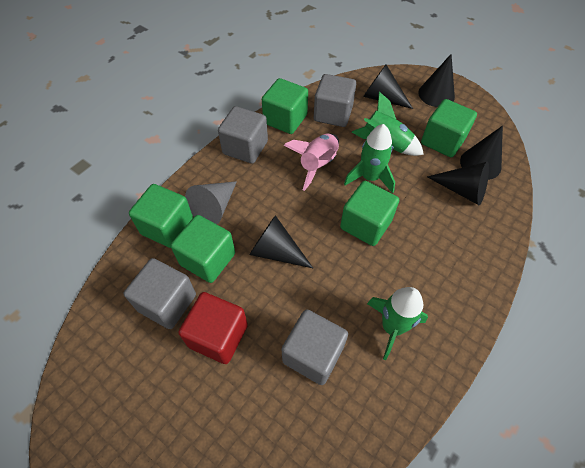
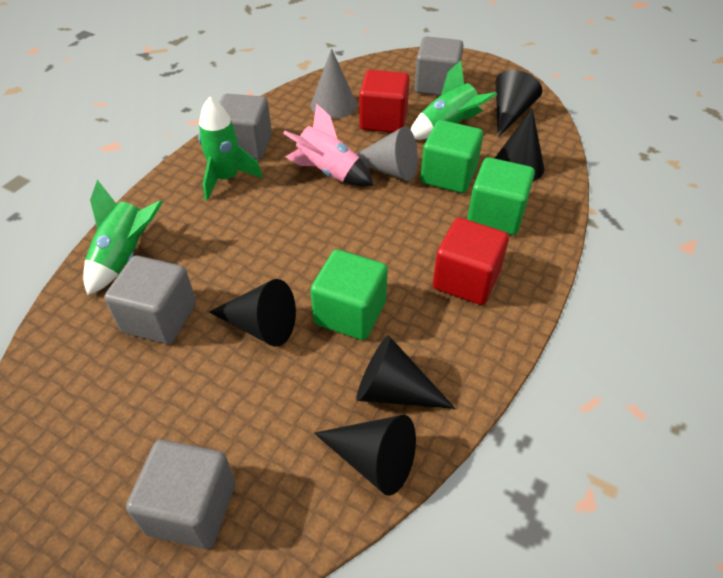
green cube: [129,184,193,248] [171,215,235,283] [262,78,308,134] [340,181,399,246] [421,99,477,157] = 5 -> [310,249,388,340] [421,120,483,193] [467,157,535,235] = 3
grey cone: [185,181,237,224] = 1 -> [311,49,357,119] [356,126,418,181] = 2
red cube: [179,292,248,364] = 1 -> [359,70,410,133] [433,218,509,305] = 2

